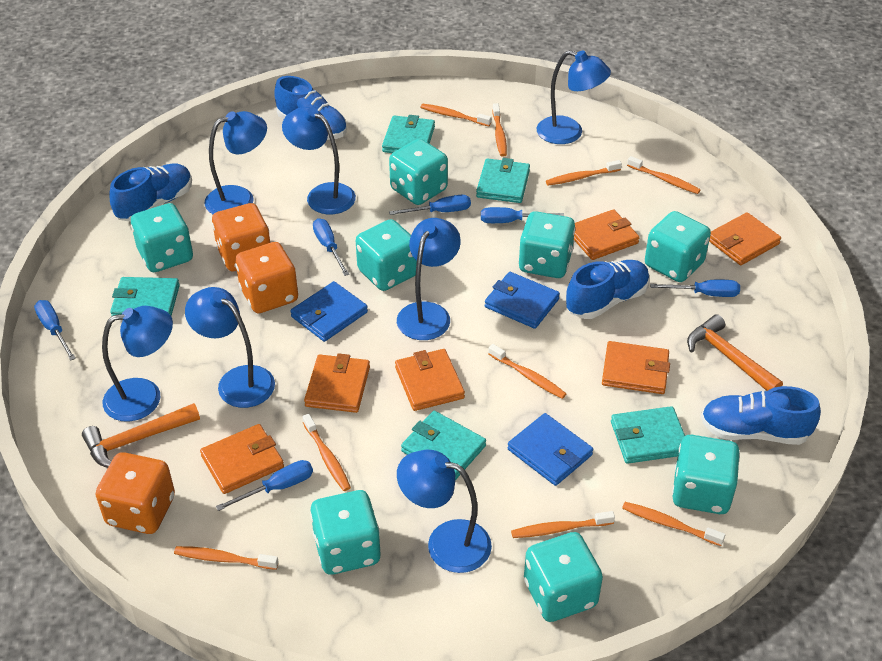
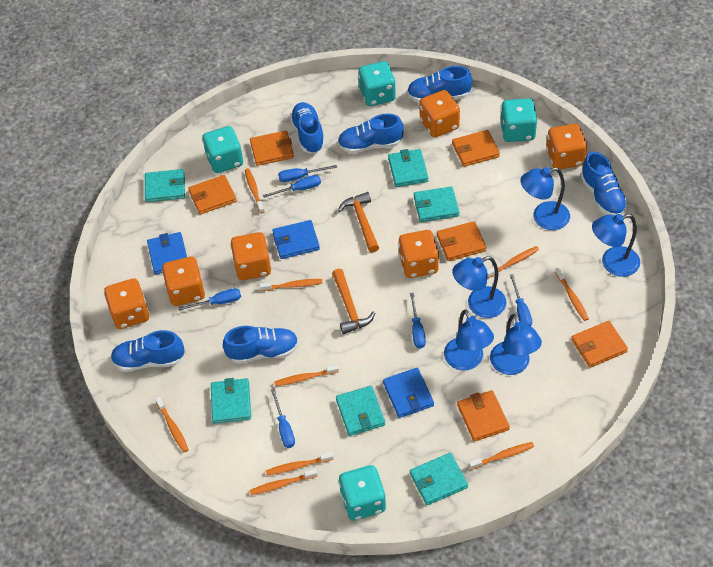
blue lamp: [102,306,173,422] [185,287,275,408] [205,111,267,214] [282,107,356,214] [397,218,461,340] [397,450,492,573] [537,50,611,144] = 7 -> [444,309,494,370] [452,256,506,318] [490,314,542,375] [520,167,570,230] [592,214,640,277] = 5
blue shoe: [109,163,192,222] [274,76,347,140] [566,260,650,319] [701,386,821,445] = 4 -> [111,330,185,372] [223,326,299,364] [290,102,325,153] [338,114,404,154] [407,66,472,103] [581,152,628,216] = 6
orange dice: [96,452,175,534] [212,203,270,271] [235,242,298,313] = 3 -> [104,278,149,329] [162,257,205,306] [230,232,271,280] [398,230,439,278] [420,90,460,137] [546,124,587,169] = 6
turquoise dice: [131,203,193,272] [310,490,380,575] [356,219,417,291] [389,139,448,205] [518,211,575,278] [524,532,603,622] [645,211,711,282] [672,435,740,514] = 8 -> [202,126,243,173] [339,465,386,521] [358,61,396,106] [500,98,537,142] = 4
turquoise wallet: [110,277,180,316] [382,115,435,153] [401,411,486,480] [476,158,530,203] [611,406,685,464] = 5 -> [145,169,185,202] [211,378,251,424] [336,386,385,436] [388,149,429,187] [410,453,468,505] [414,186,459,222] = 6

